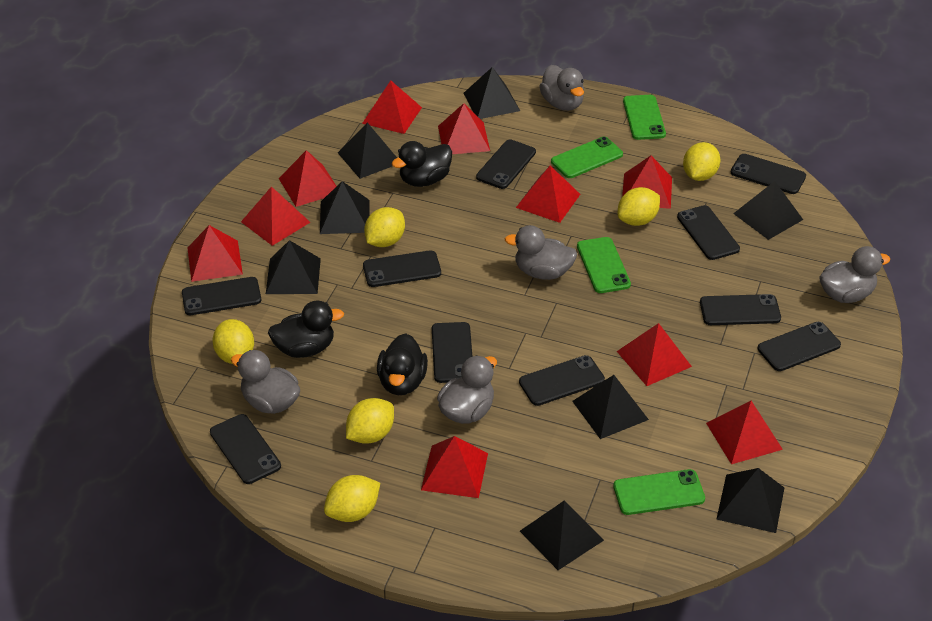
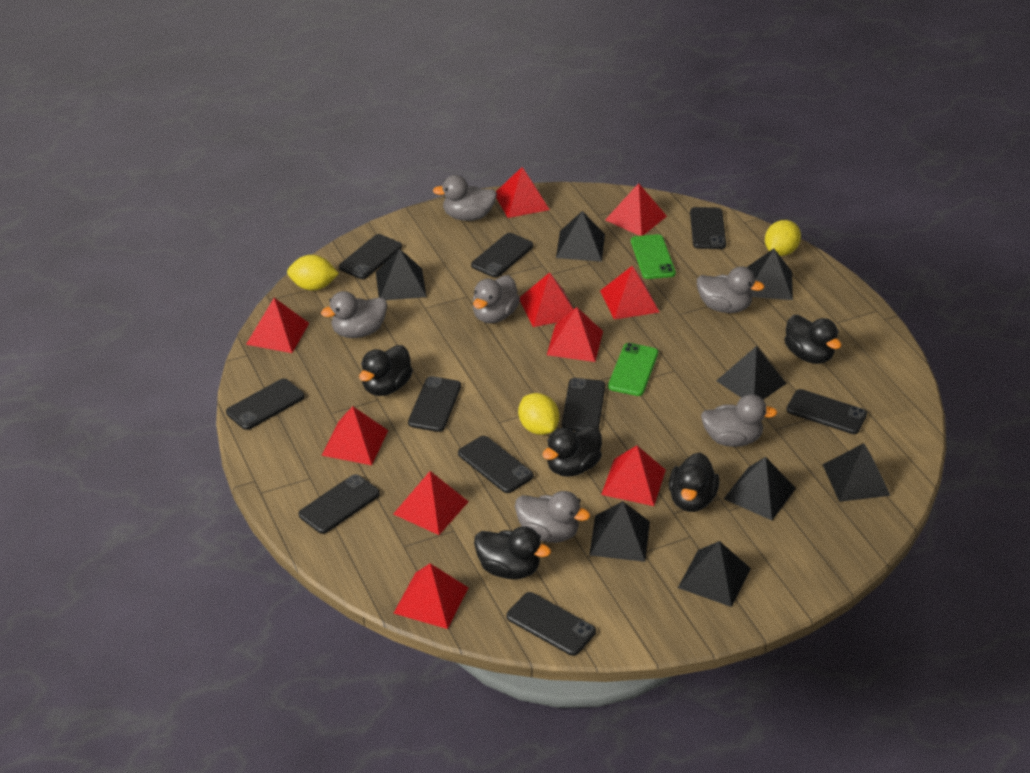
black duck: [268,300,344,358] [377,333,428,395] [391,141,452,187] = 3 -> [359,345,413,396] [474,526,551,579] [542,426,602,477] [669,453,719,512] [784,315,841,364] = 5
green phone: [551,137,623,178] [577,237,631,293] [613,469,705,515] [623,95,666,140] = 4 -> [608,343,658,396] [631,234,676,279] = 2
grey duck: [231,350,300,414] [437,355,497,424] [505,225,577,280] [539,65,584,111] [819,246,890,303] = 5 -> [321,291,387,338] [433,175,497,221] [473,275,520,323] [515,491,590,543] [697,266,765,313] [701,394,778,447] = 6
yellow lemon: [212,319,254,364] [324,475,380,522] [346,398,394,444] [364,207,405,247] [618,187,660,226] [683,142,720,181] = 6 -> [287,255,339,291] [518,393,560,435] [765,220,801,256] = 3

